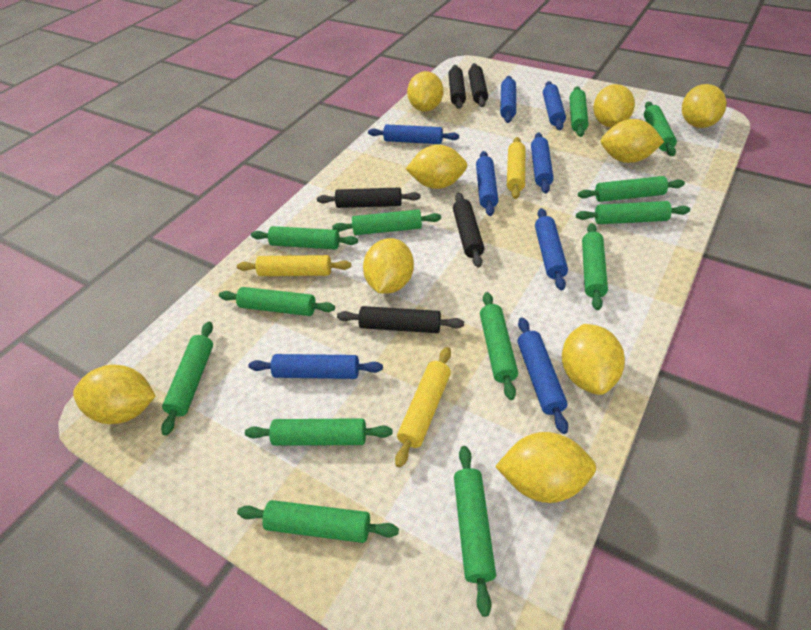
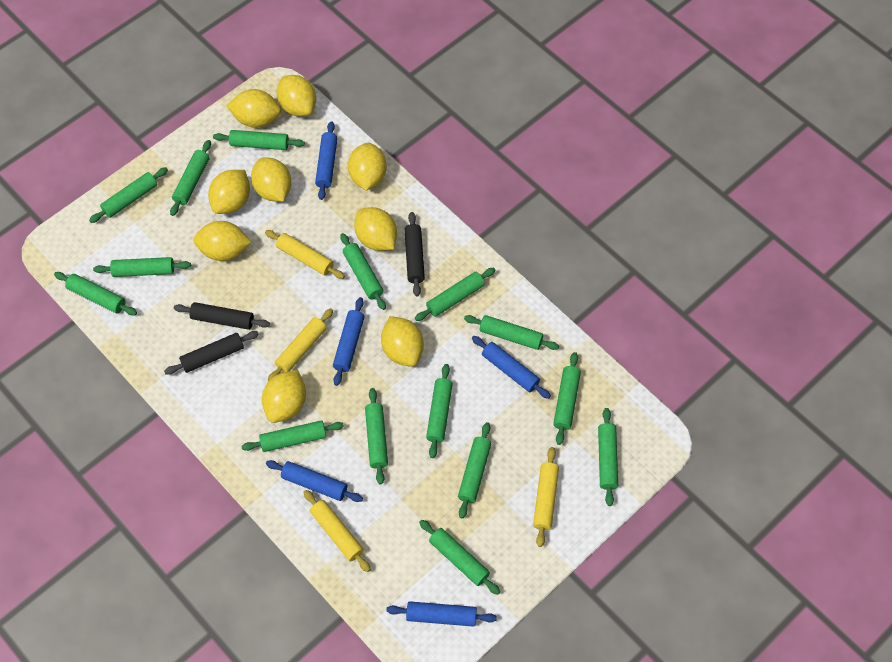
black rolling pin: [317,187,421,208] [337,306,464,333] [448,65,466,109] [453,192,484,268] [468,63,488,107] = 5 -> [164,331,259,375] [174,302,270,330] [404,212,425,296] = 3
blue rolling pin: [249,354,383,379] [368,124,459,144] [476,151,498,216] [500,76,516,123] [518,317,568,434] [531,132,554,194] [535,208,568,290] [543,81,566,130] = 8 -> [266,460,363,502] [315,121,338,200] [333,297,364,386] [386,601,497,627] [472,336,551,399] = 5
green rolling pin: [161,321,213,436] [219,287,335,316] [237,500,399,543] [245,418,392,446] [251,226,358,249] [332,210,441,235] [454,446,496,617] [480,292,518,400] [570,86,589,137] [576,201,690,224] [578,176,685,202] [582,223,608,310] [644,102,677,156] = 13 -> [54,272,137,316] [89,167,168,223] [93,257,191,277] [170,140,211,216] [213,130,305,150] [241,420,344,452] [340,233,386,310] [365,388,388,485] [415,268,496,321] [419,520,500,595] [426,364,453,458] [458,422,491,519] [464,315,559,350] [553,352,581,445] [598,408,618,506] = 15
yellow rolling pin: [237,255,351,276] [395,347,451,468] [507,137,525,199] = 3 -> [265,230,345,279] [268,308,333,381] [304,490,371,572] [533,447,559,547] = 4

